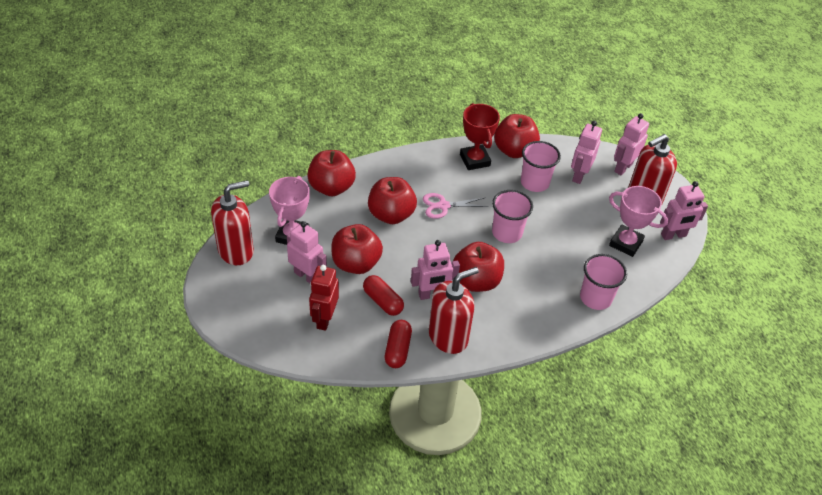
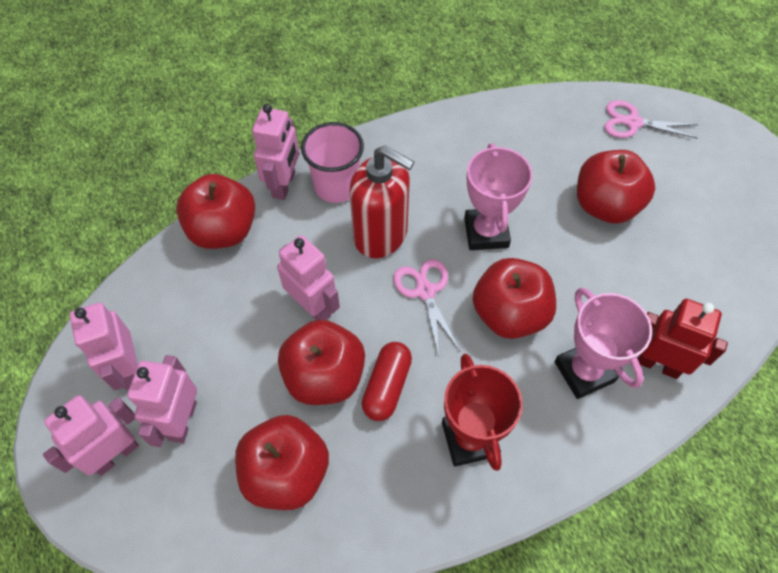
pink cup: [492,190,533,243] [521,141,561,192] [580,254,627,310] = 3 -> [301,122,364,203] = 1
pink scissors: [423,193,488,219] = 1 -> [393,259,460,357] [605,100,698,139] = 2
red capsule: [363,275,404,316] [385,320,412,368] = 2 -> [362,342,412,421] = 1
red soap dispenser: [211,180,254,265] [429,267,479,354] [628,134,677,204] = 3 -> [349,146,414,258] = 1

